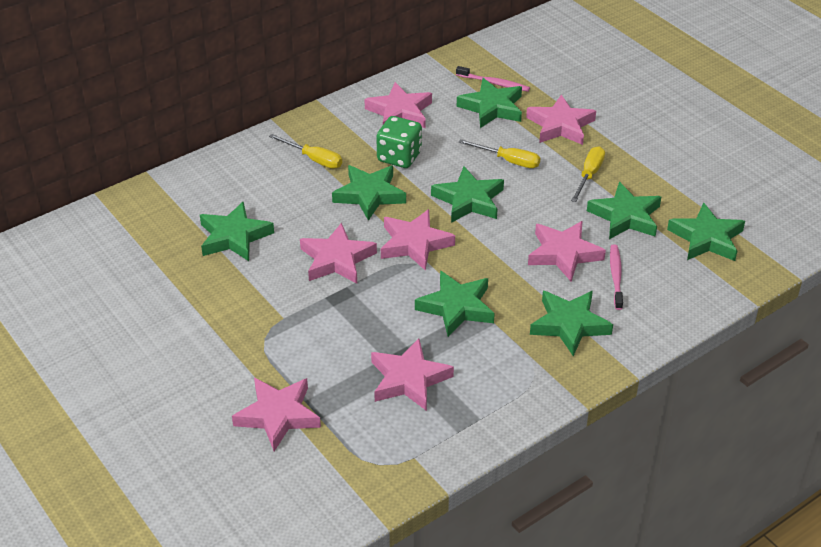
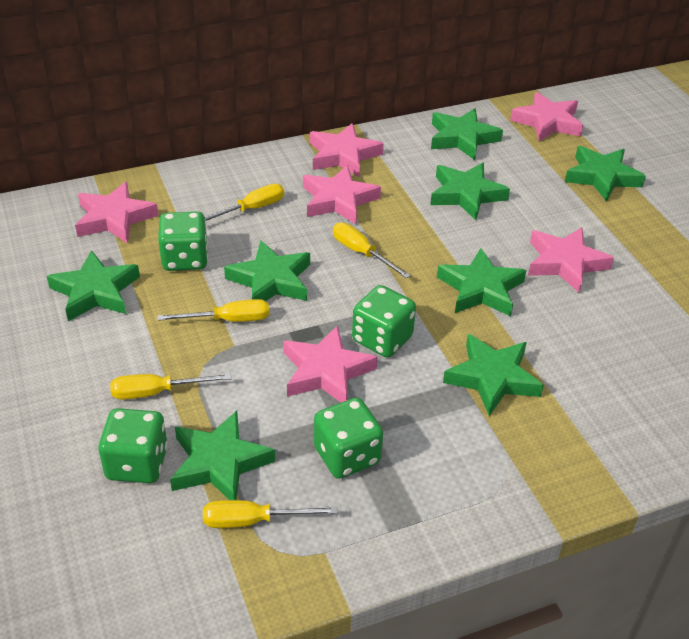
green dice: [376,116,422,168] = 1 -> [98,408,168,483] [158,211,208,271] [314,398,383,479] [352,285,416,357] = 4
pink star: [232,378,321,451] [300,223,377,283] [365,82,432,128] [371,338,454,411] [381,209,455,271] [526,95,596,145] [528,221,606,282] = 7 -> [75,182,159,244] [283,325,377,402] [303,165,381,224] [310,123,384,177] [510,92,583,142] [528,227,614,293] = 6
pink toothbrush: [456,66,530,92] [610,244,623,310] = 2 -> none = 0
yellow screwdriver: [269,134,342,169] [458,139,540,168] [571,146,605,202] = 3 -> [110,374,231,400] [157,299,269,322] [203,500,338,528] [205,184,284,221] [333,222,411,279] = 5

